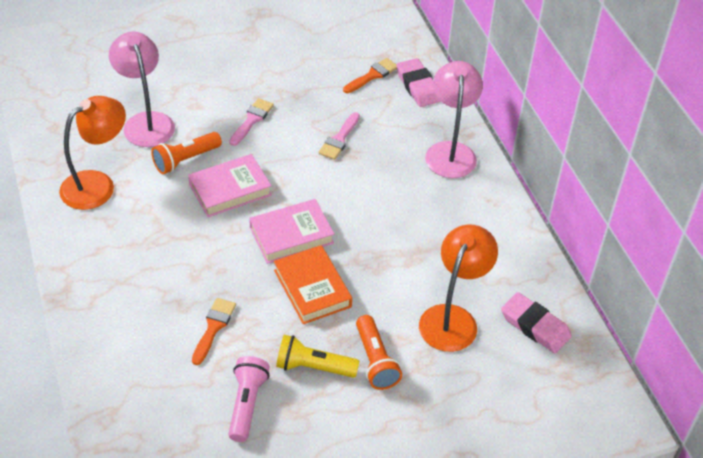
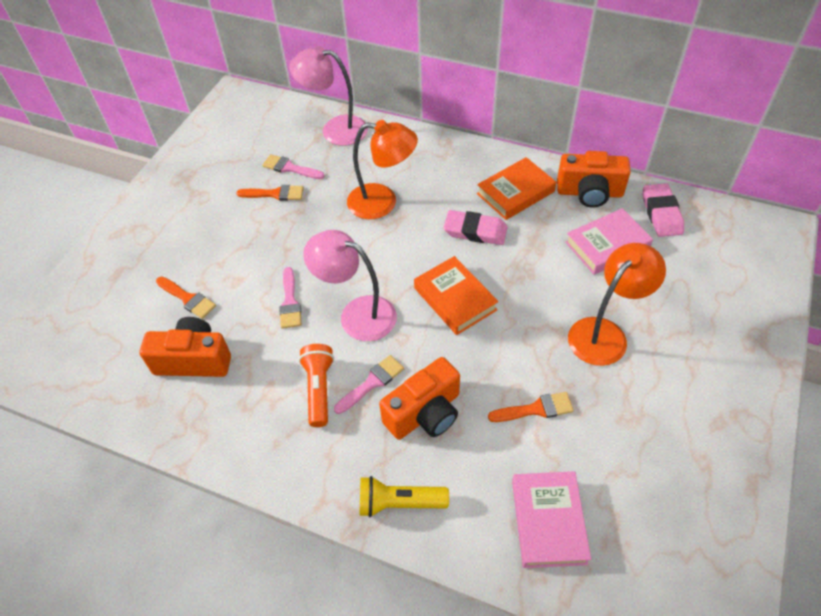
orange book: [274,245,352,324] = 1 -> [414,256,498,335] [477,157,556,220] = 2
orange brush: [192,298,236,365] [343,58,397,93] = 2 -> [156,276,216,319] [236,185,304,201] [488,392,574,422] = 3
orange camera: none = 0 -> [139,317,231,377] [379,357,460,440] [557,151,631,208] = 3
orange flashlight: [151,132,222,174] [356,315,402,390] = 2 -> [299,344,334,427] = 1
pink brush: [229,98,274,146] [318,112,360,160] = 2 -> [262,154,325,179] [279,267,302,329] [334,355,404,414] = 3
pink flashlight: [228,356,270,442] = 1 -> none = 0

